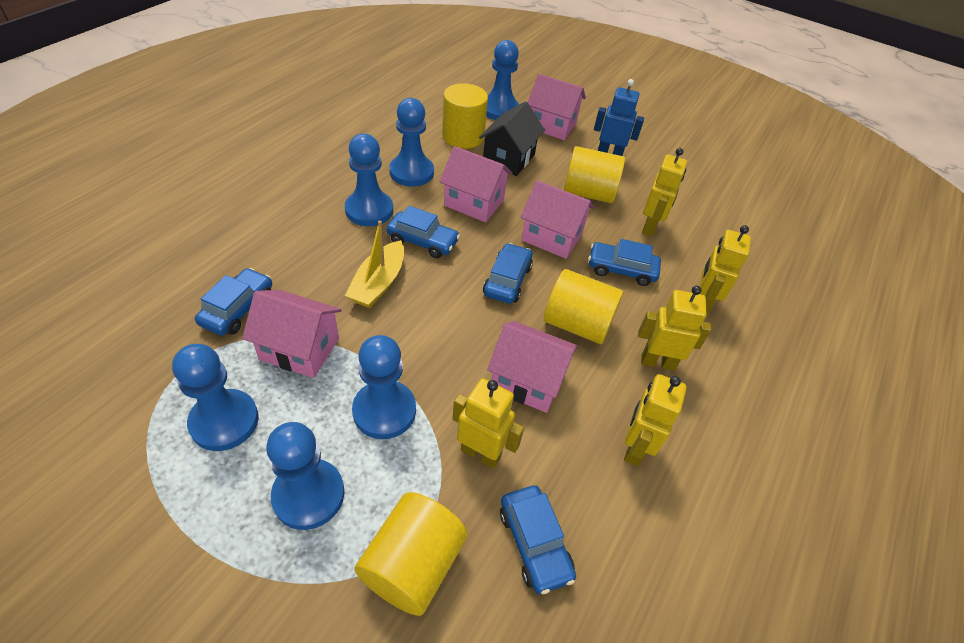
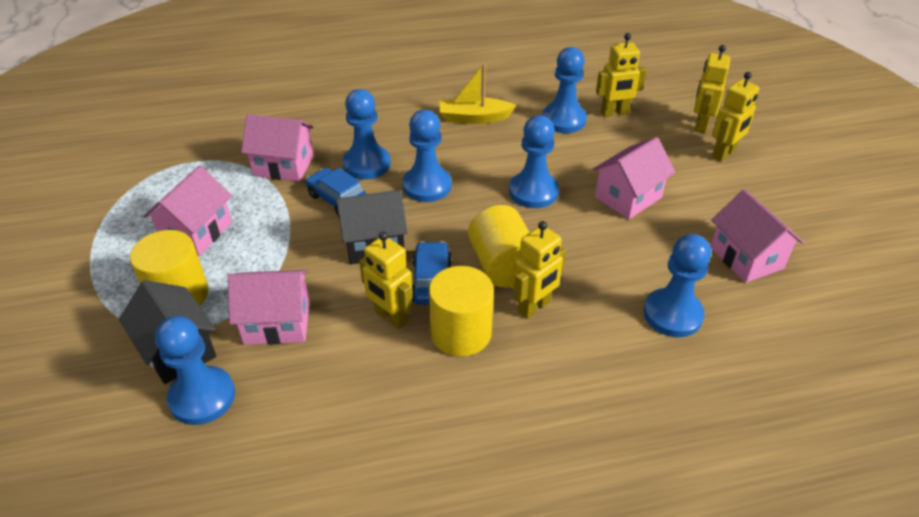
black house: [479,101,545,176] = 1 -> [119,280,217,384] [336,190,408,264] = 2
blue car: [195,268,272,336] [386,206,460,258] [483,243,533,304] [500,485,576,594] [588,239,661,286] = 5 -> [306,168,366,216] [412,241,452,305] = 2
blue robot: [594,79,644,156] = 1 -> none = 0
yellow cylinder: [354,492,467,616] [442,83,488,149] [544,269,623,344] [564,146,625,203] = 4 -> [130,230,208,306] [429,266,494,357] [468,205,530,288] = 3

